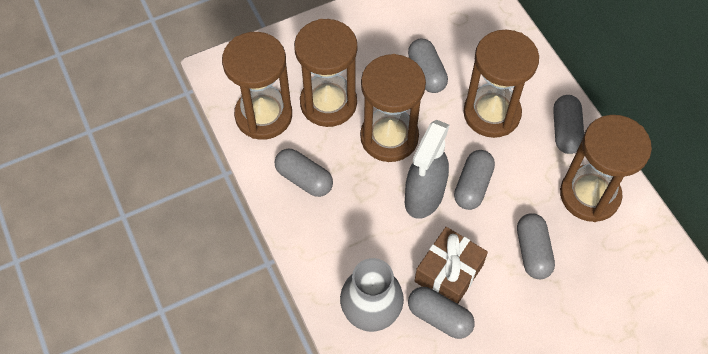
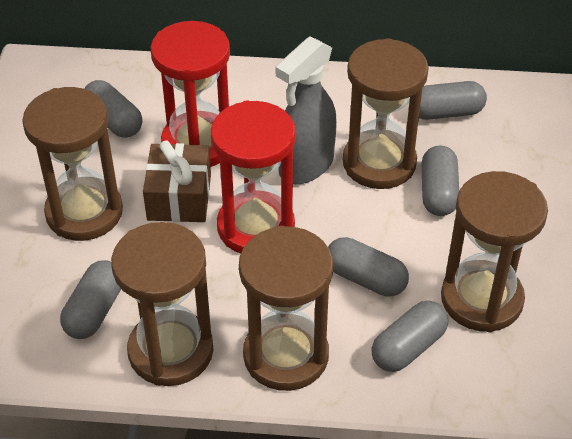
grey vase: [340,258,404,332] = 1 -> none = 0
red hourglass: none = 0 -> [151,21,230,167] [211,100,296,254] = 2

